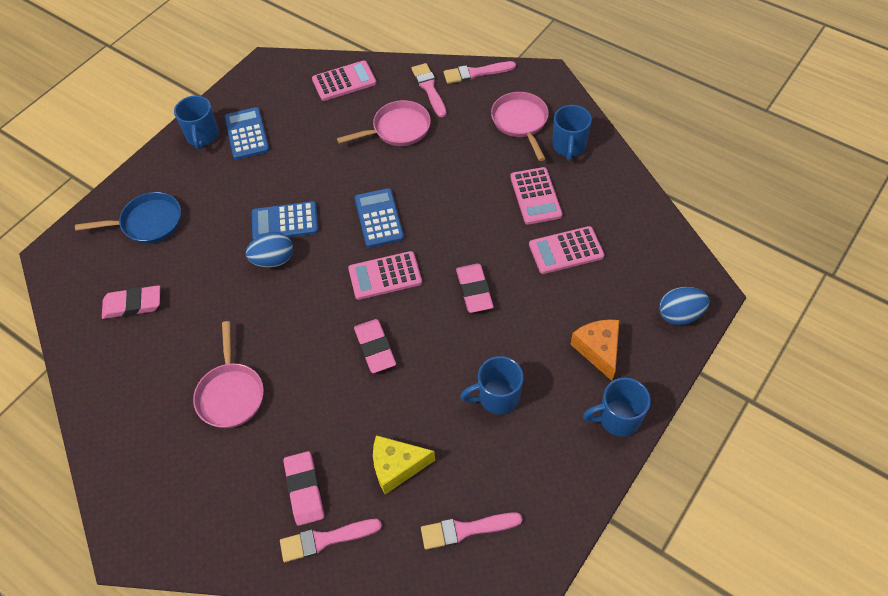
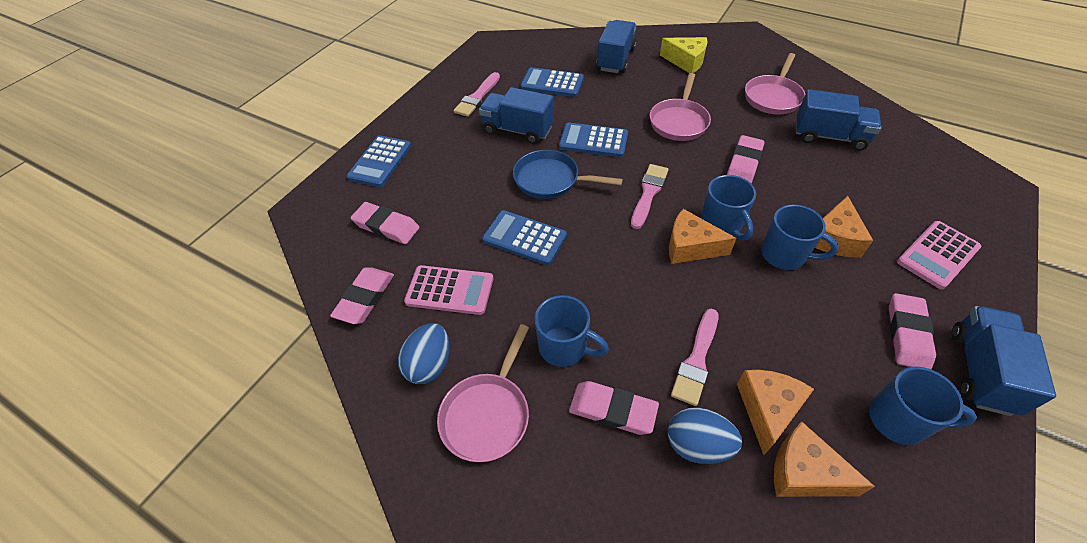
blue calculator: [224,107,270,160] [252,201,319,240] [355,188,404,248] = 3 -> [346,135,411,187] [482,210,567,265] [520,67,584,97] [559,123,628,157] = 4
blue truck: none = 0 -> [479,87,554,144] [596,20,636,73] [796,89,881,151] [951,306,1056,416] = 4
orange cheese: [570,320,619,381] = 1 -> [669,209,737,264] [737,370,814,455] [774,421,875,497] [815,196,873,257] = 4
pink brush: [280,519,382,562] [411,63,447,117] [421,512,523,550] [444,61,516,84] = 4 -> [454,72,500,117] [631,164,669,229] [671,309,718,406] = 3
pink calculator: [312,60,377,101] [348,251,422,300] [510,167,562,225] [529,226,605,274] = 4 -> [404,265,493,315] [897,221,981,289] = 2
pink eraser: [102,285,160,319] [283,451,324,526] [354,319,396,373] [456,264,494,313] = 4 -> [330,267,394,324] [350,202,420,244] [569,381,659,435] [727,135,764,183] [889,293,936,369] = 5

